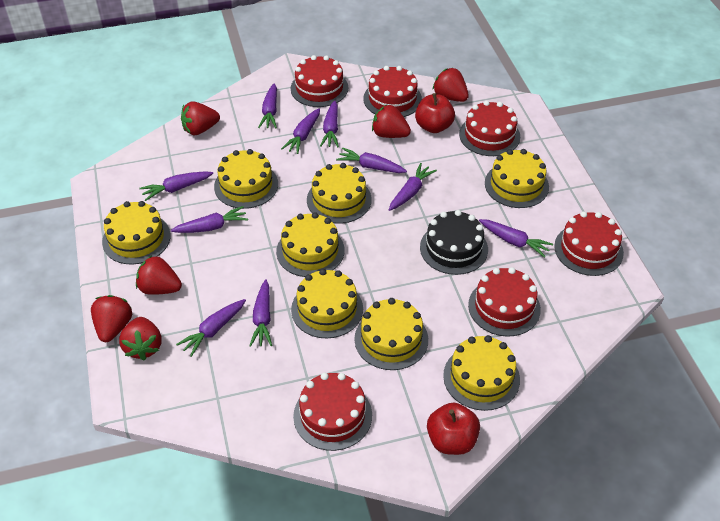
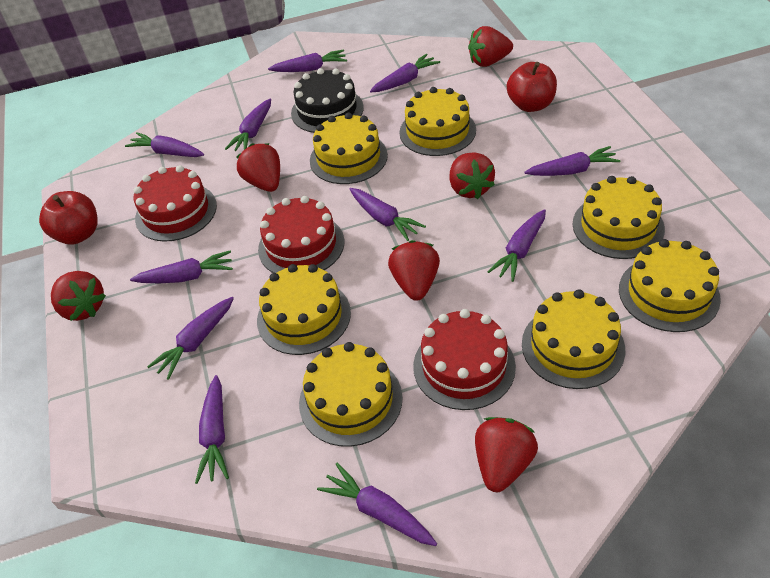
purple carrot: [139,171,213,201] [171,206,248,233] [176,299,246,357] [249,279,272,347] [258,83,277,128] [281,108,320,154] [320,101,339,147] [336,148,407,173] [389,163,437,211] [479,219,553,258] = 10 -> [125,133,204,157] [130,251,233,283] [147,297,234,380] [195,375,229,484] [225,98,271,151] [268,50,347,72] [317,463,437,546] [350,188,426,241] [370,54,440,92] [487,209,546,282] [524,146,621,176] = 11
red cake: [291,55,348,107] [293,373,372,451] [363,66,422,117] [459,101,520,156] [468,267,541,337] [554,211,624,276] = 6 -> [134,165,217,242] [258,196,344,273] [413,309,516,410] = 3
yellow cake: [102,201,171,265] [214,149,278,209] [276,212,345,277] [291,269,363,338] [307,163,372,224] [354,298,428,370] [443,335,520,411] [485,149,549,208] = 8 -> [257,264,351,355] [299,342,403,447] [310,112,388,184] [399,87,476,156] [522,289,625,389] [573,176,665,259] [619,239,721,332] = 7

